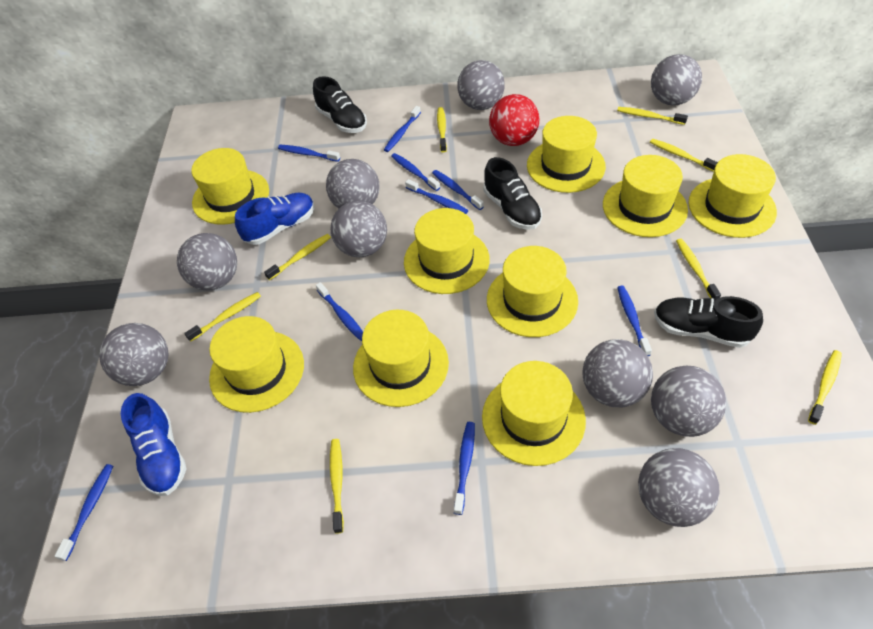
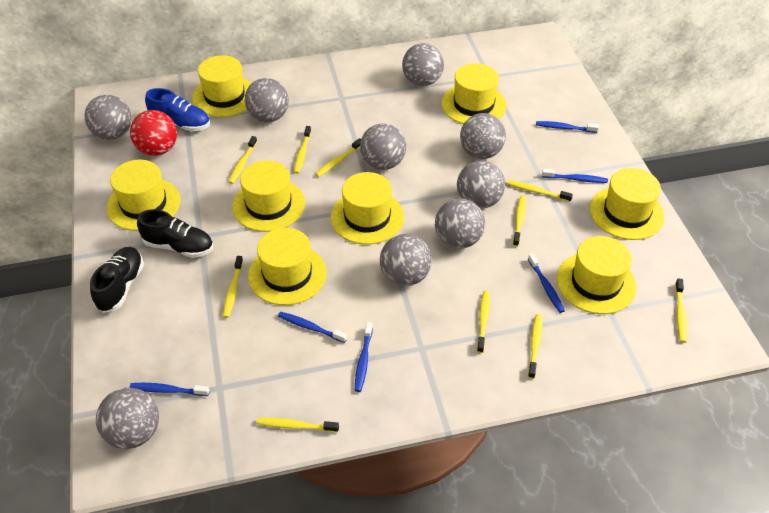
black shoe: [313,76,367,133] [484,157,542,230] [654,296,763,348] = 3 -> [90,247,144,313] [137,209,213,258] = 2
blue shoe: [121,393,187,496] [235,193,315,245] = 2 -> [145,88,210,131] = 1
blue toothbrush: [55,464,113,561] [278,145,340,162] [316,282,363,341] [384,106,421,152] [391,153,440,191] [405,179,468,214] [432,170,484,210] [454,422,475,515] [617,286,652,356] = 9 -> [129,383,210,396] [278,312,347,343] [355,322,373,392] [528,253,565,313] [536,121,599,133] [542,169,608,183] = 6
yellow hat: [191,148,269,225] [209,316,304,413] [353,310,449,407] [404,208,490,294] [482,361,586,466] [487,246,578,337] [527,116,606,193] [603,155,688,237] [688,154,777,238] = 9 -> [106,160,181,231] [192,55,252,117] [232,160,305,232] [248,228,327,305] [331,172,404,245] [442,63,507,124] [557,236,636,314] [590,168,664,240] = 8
yellow toothbrush: [184,292,261,342] [264,234,331,280] [330,439,344,534] [437,107,447,152] [617,107,688,125] [650,139,718,172] [676,238,721,299] [808,350,842,425] = 8 -> [223,256,243,318] [228,136,257,184] [256,418,339,432] [294,126,311,174] [315,138,361,177] [477,291,490,353] [507,180,573,202] [513,196,526,247] [528,314,542,379] [675,278,687,343] = 10

